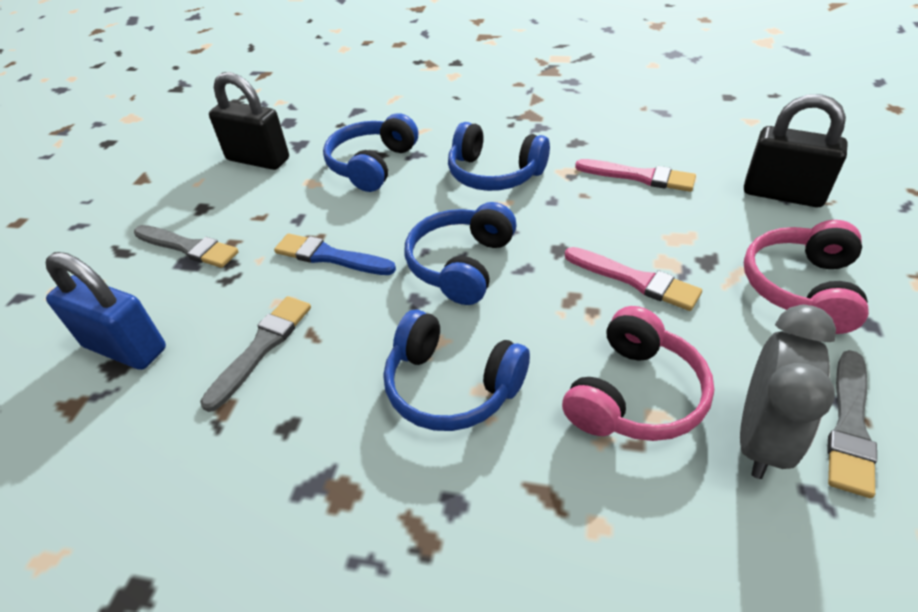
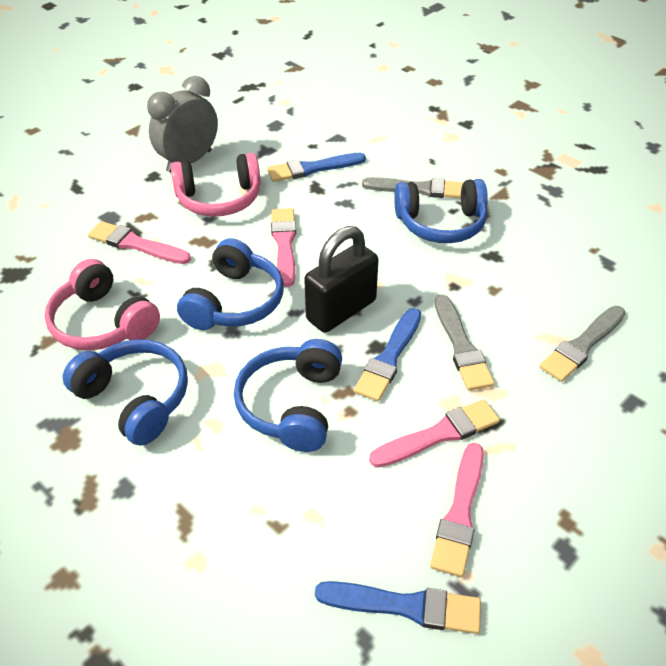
black padlock: [209,72,289,170] [744,94,848,207] = 2 -> [304,226,379,333] = 1
blue brush: [274,233,396,275] = 1 -> [267,153,366,182] [315,581,481,634] [354,308,421,401] = 3
blue padlock: [46,252,166,370] = 1 -> none = 0
pink brush: [565,247,702,311] [575,159,696,192] = 2 -> [88,221,191,264] [271,208,296,287] [369,399,500,468] [430,443,484,577] = 4

